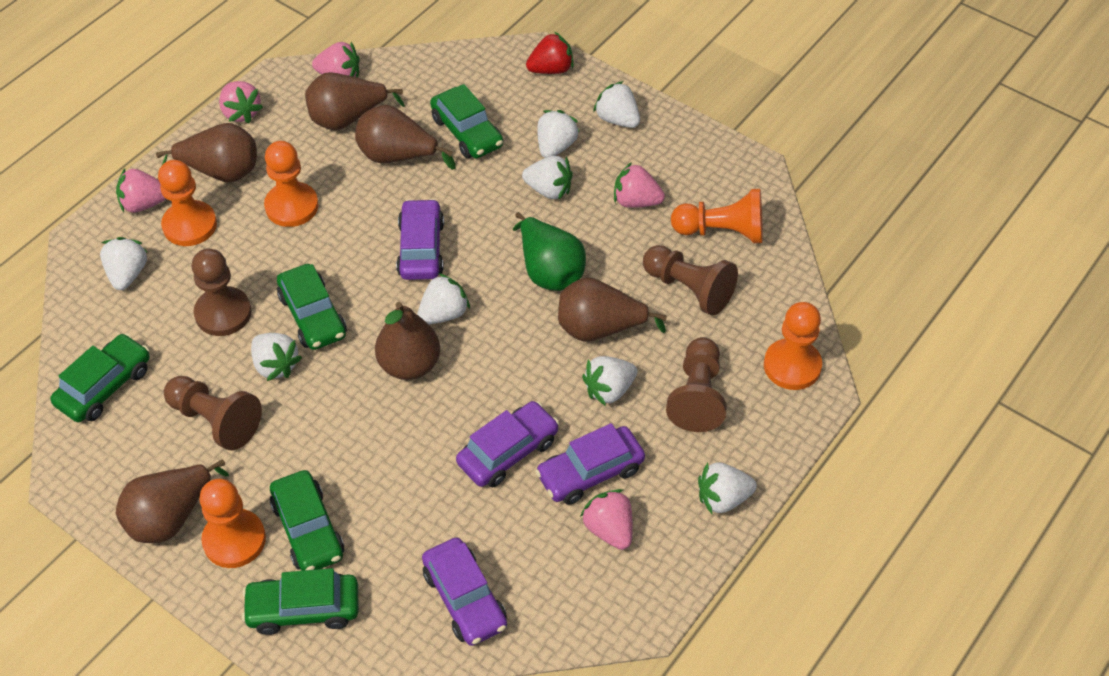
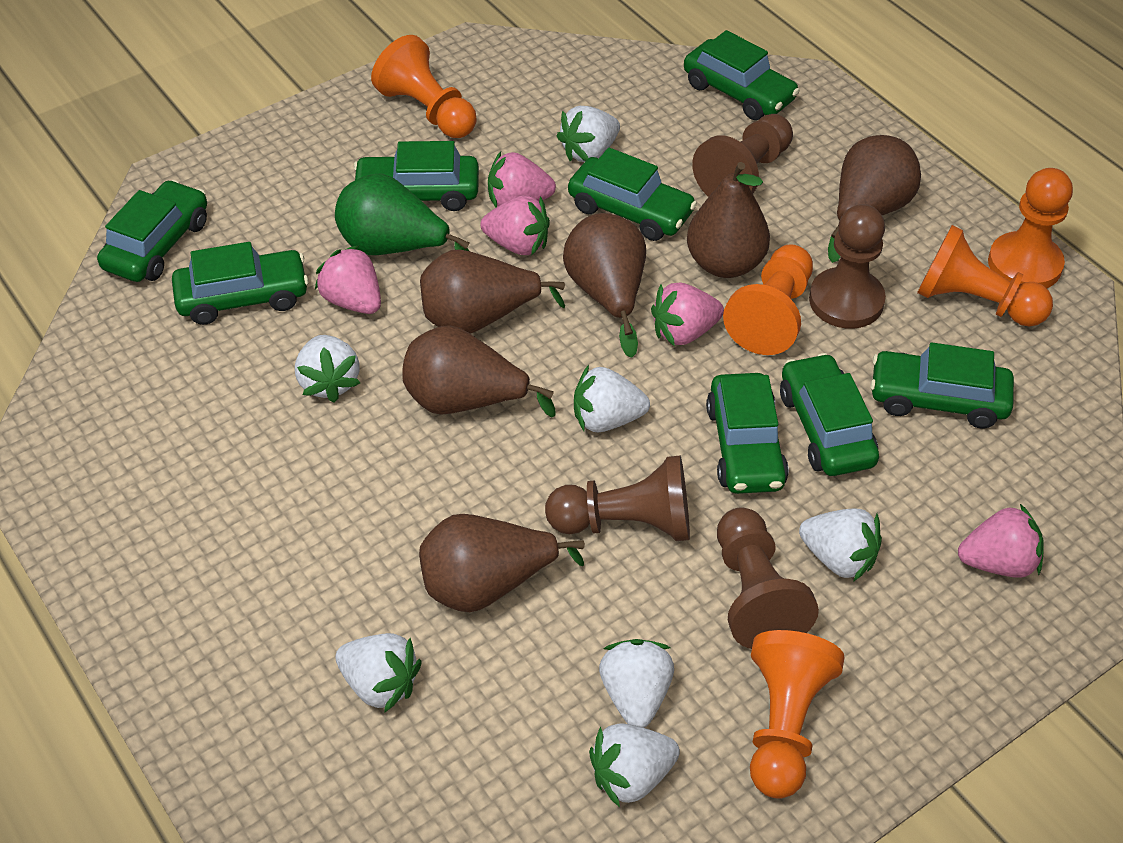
green car: [50,333,150,422] [242,568,359,635] [270,470,344,571] [277,264,347,350] [430,84,503,158] = 5 -> [97,180,207,282] [172,242,309,325] [354,141,479,211] [568,148,697,241] [684,30,800,120] [706,373,789,494] [780,353,879,476] [870,342,1014,428] = 8
purple car: [396,199,444,280] [422,538,507,646] [456,401,559,487] [535,423,645,505] = 4 -> none = 0
red strawberry: [526,31,574,74] = 1 -> none = 0
white strawberry: [100,237,148,290] [251,333,302,381] [417,273,470,325] [522,156,573,200] [537,110,580,158] [582,356,638,406] [593,81,640,128] [698,462,757,514] = 8 -> [295,335,360,403] [335,633,421,713] [557,106,620,162] [574,365,650,432] [589,724,680,807] [599,639,674,728] [799,509,882,582] = 7

